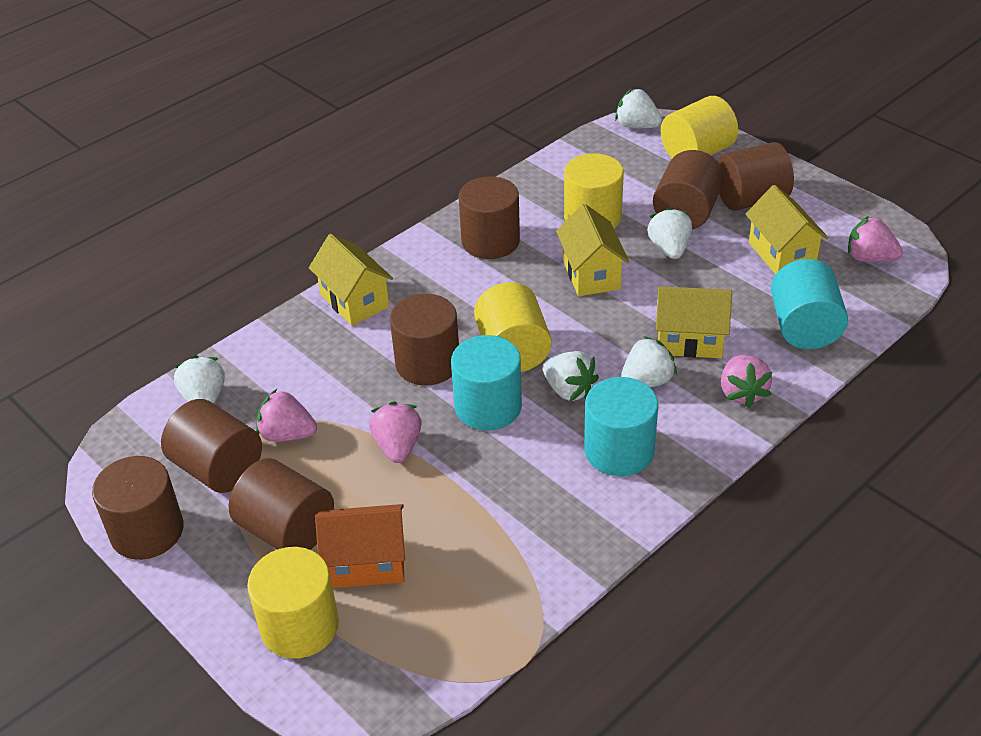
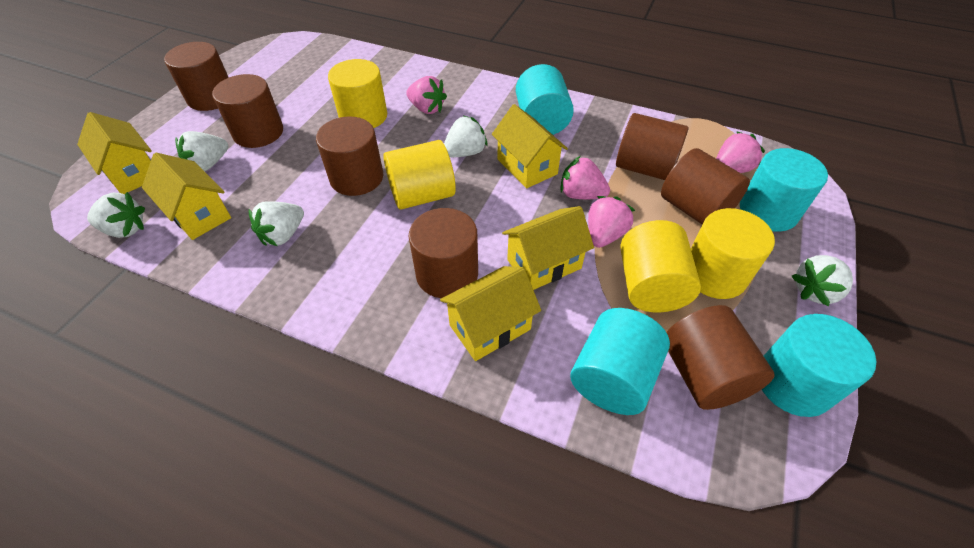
orange house: [315,504,405,588] = 1 -> none = 0
turquoise cylinder: [451,335,522,430] [584,377,658,476] [771,259,848,349] = 3 -> [516,64,574,135] [570,308,670,415] [740,148,828,232] [762,314,877,417] = 4
yellow house: [309,234,393,326] [556,204,629,296] [656,286,732,358] [746,185,829,275] = 4 -> [77,112,152,194] [142,153,231,240] [440,266,541,361] [492,104,568,188] [502,206,594,290] = 5

